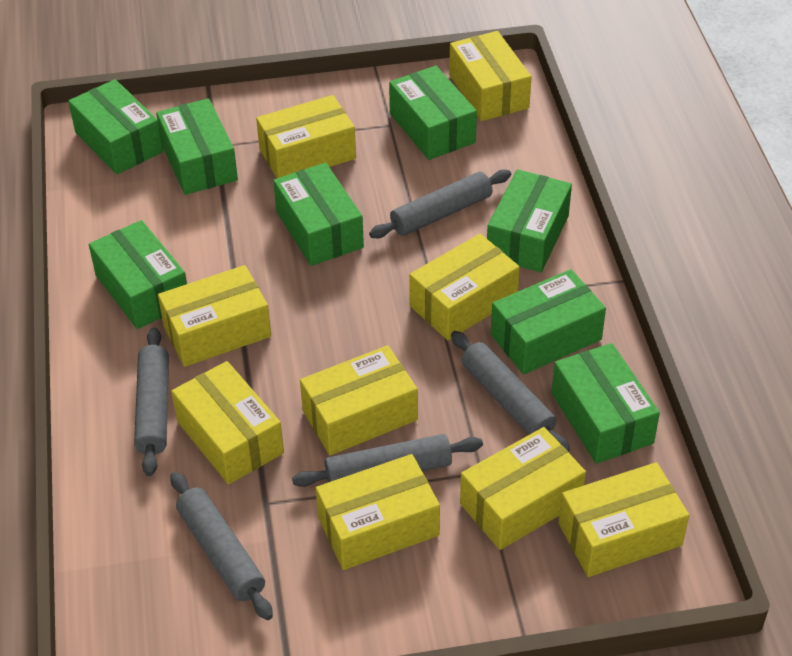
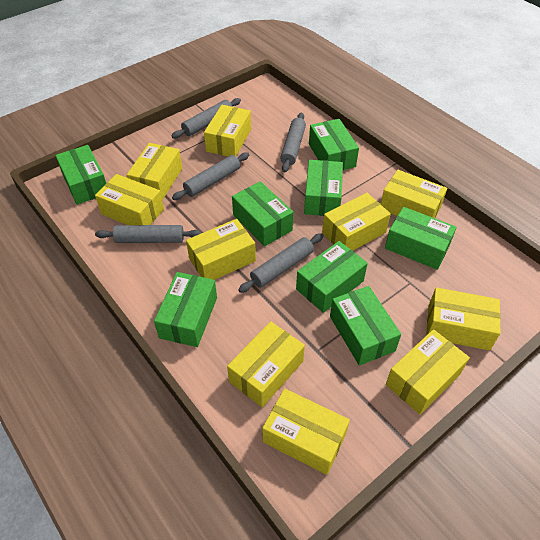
yellow box: [158,265,271,367] [171,361,284,484] [256,95,356,178] [300,345,418,455] [316,454,440,570] [409,234,520,340] [449,31,532,121] [460,427,586,550] [559,462,689,577] = 9 -> [95,174,164,225] [127,143,182,200] [186,219,256,280] [204,105,251,156] [227,322,305,407] [262,389,350,475] [322,193,391,251] [381,170,447,218] [386,329,470,415] [426,287,501,350] = 10

